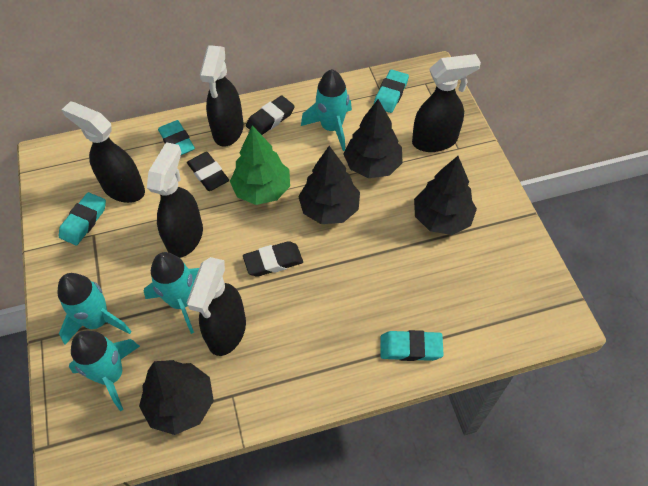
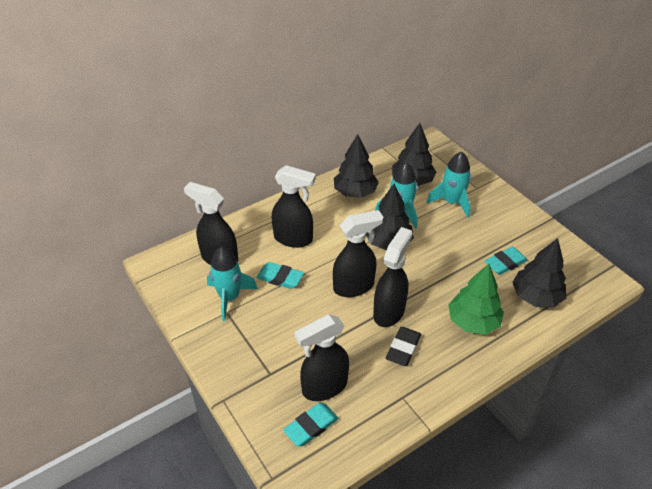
black eraser: [187,152,229,191] [243,241,303,277] [246,96,295,135] = 3 -> [386,327,421,366] = 1
turquoise eraser: [59,192,106,245] [158,120,195,155] [373,70,409,113] [381,330,444,361] = 4 -> [256,262,304,289] [283,403,339,446] [485,246,528,275] = 3
turquoise rocket: [57,273,132,345] [69,331,140,411] [144,252,199,334] [301,69,352,151] = 4 -> [207,247,258,321] [375,162,418,229] [426,151,471,218] = 3

